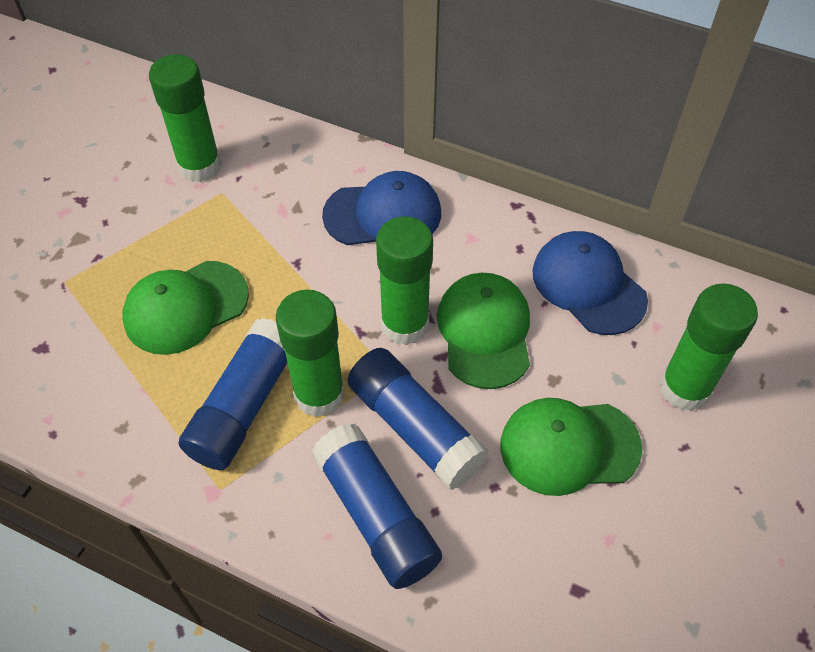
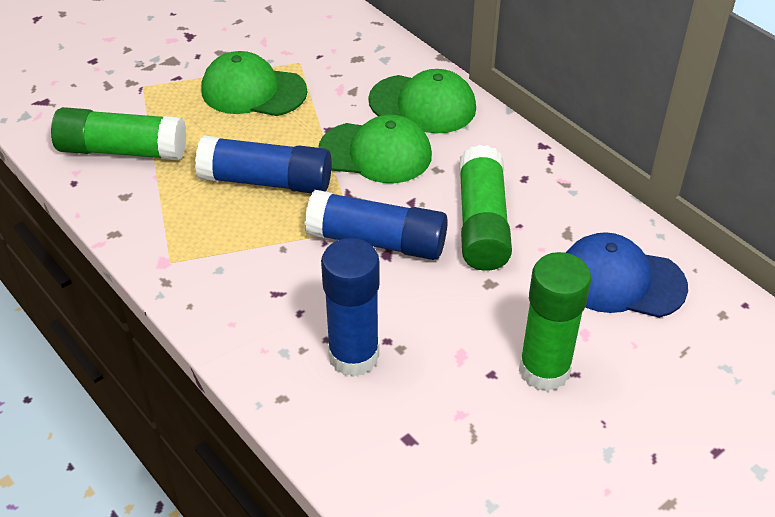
blue cap: [322,171,441,245] [532,231,648,335] = 2 -> [566,232,688,318] = 1
green glue stick: [149,54,221,182] [276,290,345,417] [376,216,433,345] [660,283,758,411] = 4 -> [51,107,186,160] [459,145,512,271] [519,252,591,392] = 3

